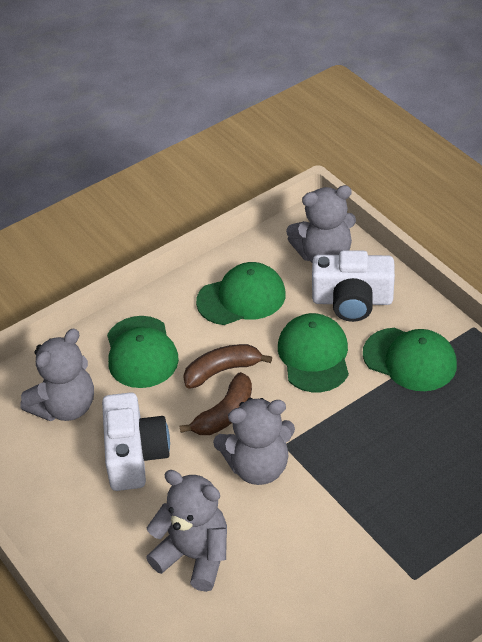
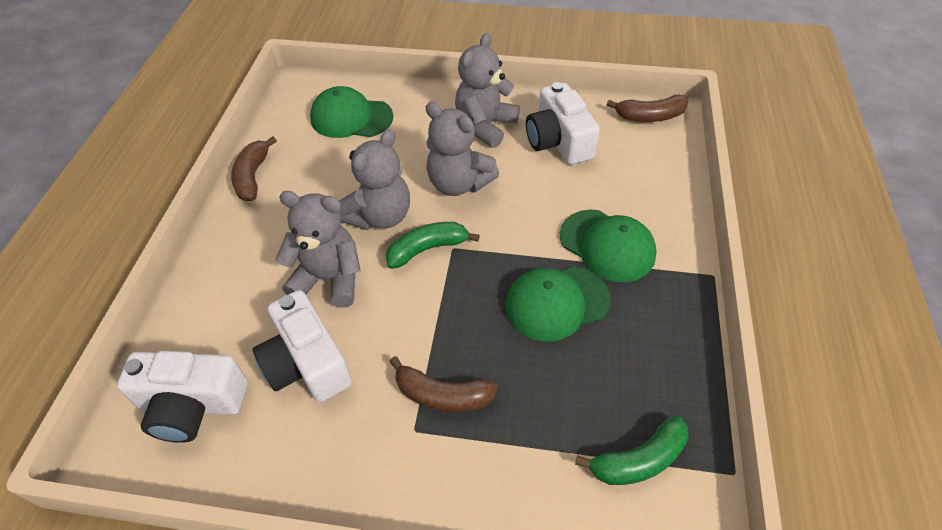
brown banana: [180,372,252,435] [183,344,272,389] = 2 -> [231,136,277,201] [389,356,498,412] [607,94,689,122] = 3
green banana: none = 0 -> [386,222,480,269] [575,416,688,485] = 2
green cap: [107,316,179,388] [196,262,286,325] [278,313,349,392] [363,328,457,391] = 4 -> [310,86,393,138] [505,266,611,342] [560,210,657,282] = 3
white camera: [102,392,170,491] [312,250,395,322] = 2 -> [117,351,248,443] [252,290,352,402] [526,82,600,165] = 3

